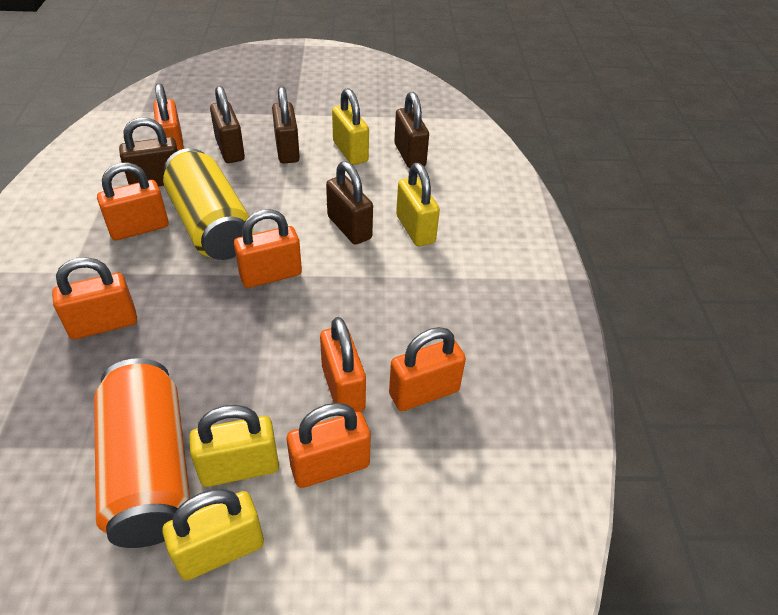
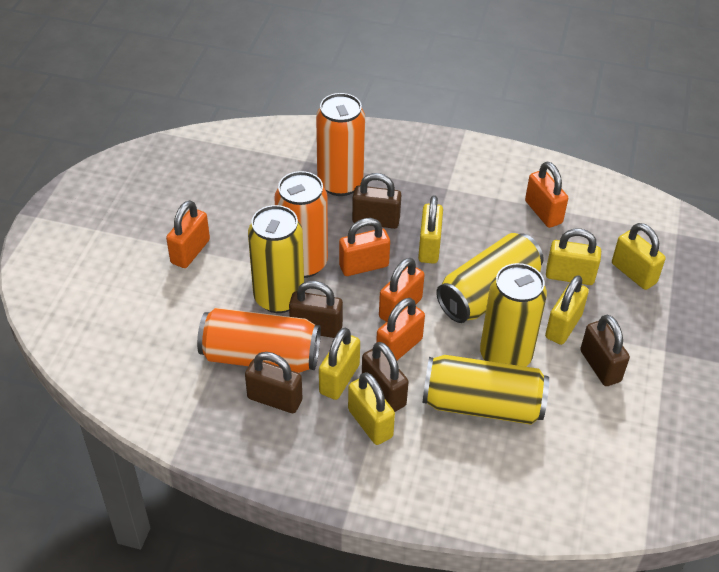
orange can: [94,358,190,548] = 1 -> [197,308,321,373] [274,171,328,278] [316,93,365,196] = 3
orange padlock: [52,257,137,339] [97,162,169,240] [153,83,184,151] [234,209,302,288] [287,403,371,488] [320,317,366,412] [389,327,466,411] = 7 -> [166,200,210,268] [339,218,390,276] [376,298,425,360] [379,258,424,322] [525,162,568,228] = 5
yellow can: [163,148,253,260] = 1 -> [248,205,304,313] [423,355,549,425] [436,233,544,323] [480,263,547,367] = 4
yellow padlock: [162,489,264,581] [189,405,279,487] [332,88,369,165] [396,163,440,246] = 4 -> [319,328,360,400] [348,372,395,445] [418,195,443,264] [545,275,589,345] [546,229,601,285] [612,223,666,290] = 6

